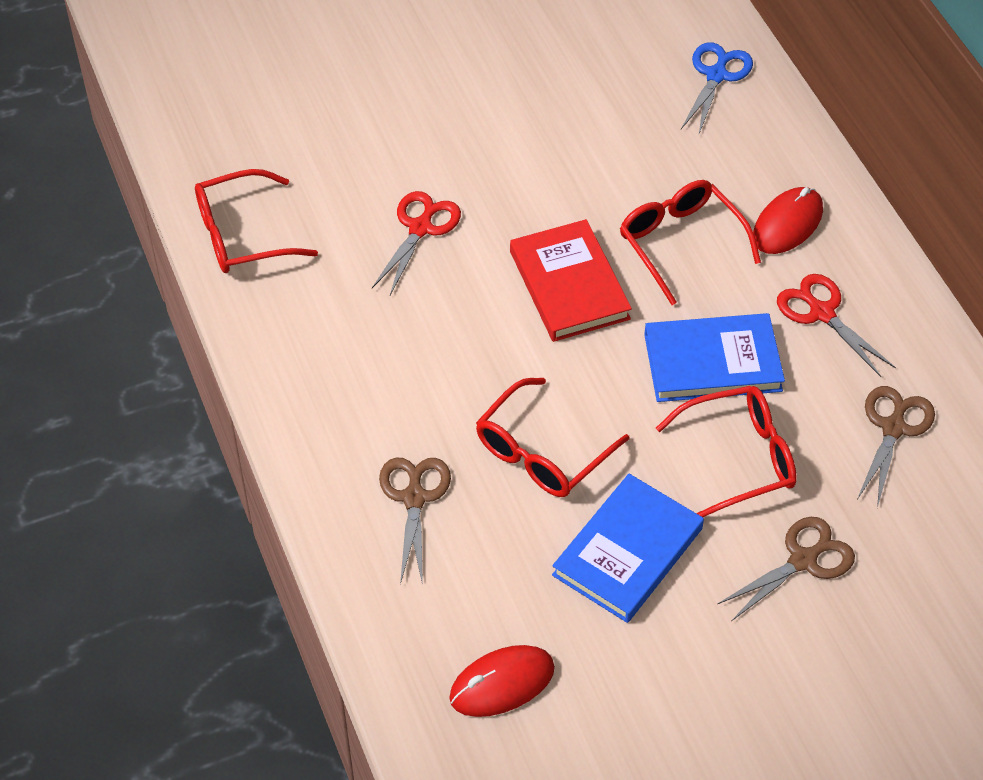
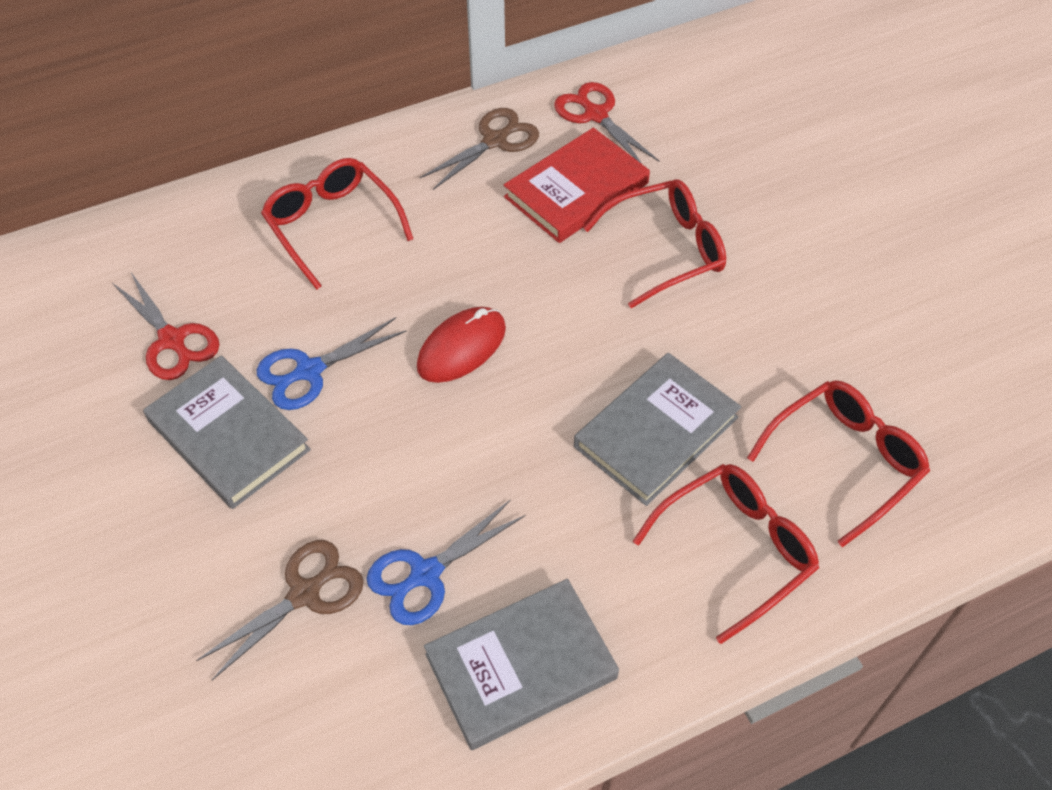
blue book: [552,474,704,623] [644,313,785,402] = 2 -> none = 0
blue scissors: [681,42,753,134] = 1 -> [257,317,407,410] [367,499,526,625] = 2
brown scissors: [379,458,451,586] [717,517,855,621] [857,386,935,508] = 3 -> [196,540,364,680] [420,108,539,190] = 2
grey book: none = 0 -> [143,355,311,509] [424,579,619,750] [574,353,741,506] = 3
red mouse: [449,645,555,717] [753,187,823,254] = 2 -> [417,307,506,383] = 1

